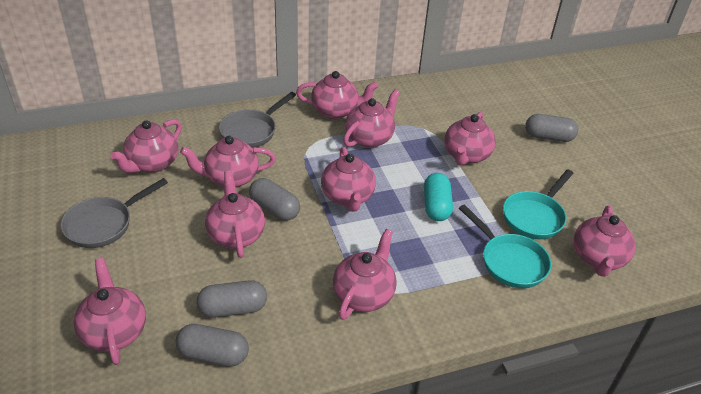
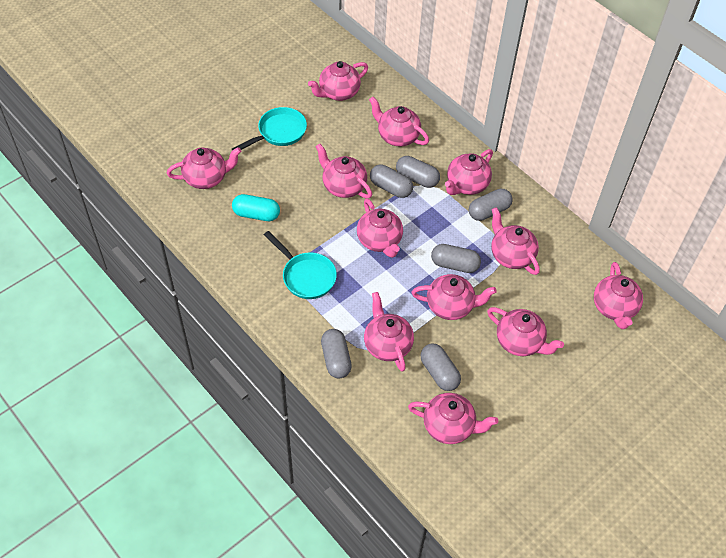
grey capsule: [176,324,249,366] [197,280,267,318] [249,178,300,221] [525,114,579,142] = 4 -> [321,329,352,378] [370,165,413,198] [396,156,440,188] [420,344,461,391] [431,244,481,273] [469,189,513,221] = 6
grey pan: [60,178,168,248] [219,92,296,148] = 2 -> none = 0
pink teapot: [74,258,146,365] [110,119,182,173] [180,136,276,188] [205,171,265,258] [296,71,378,119] [321,147,376,212] [333,229,397,320] [343,89,400,148] [444,112,496,166] [573,205,636,277] = 10 -> [167,147,241,189] [308,61,368,101] [315,144,372,199] [357,199,403,258] [364,292,414,372] [369,97,429,147] [408,393,498,444] [412,274,497,320] [445,149,493,195] [487,307,564,356] [491,207,540,275] [594,262,643,329] = 12

